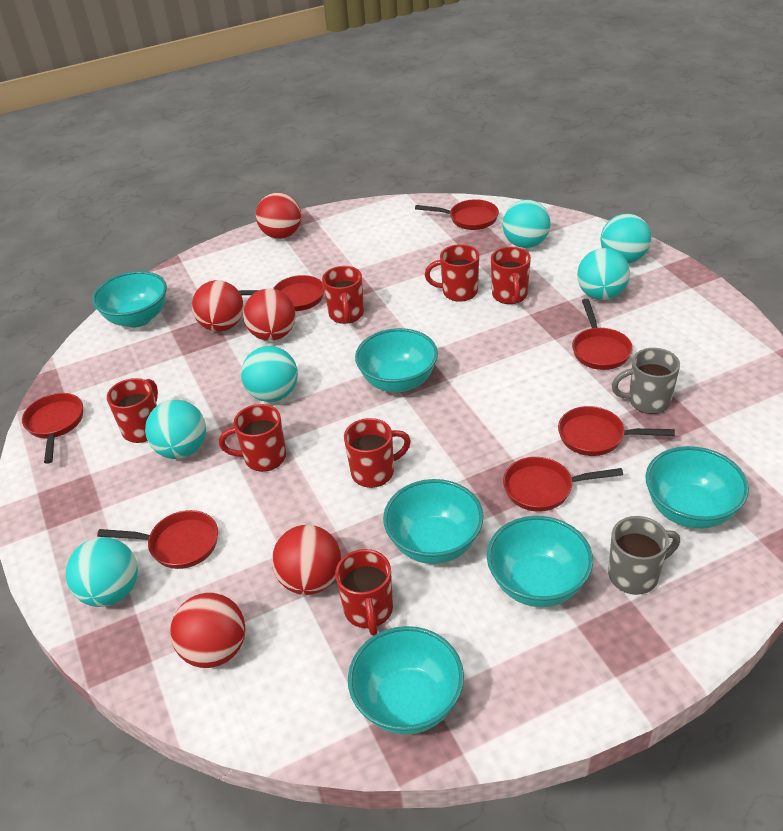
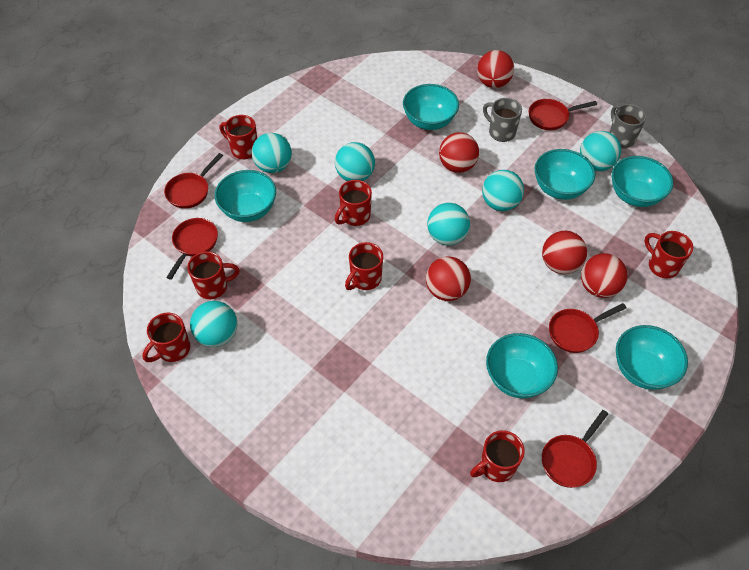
red pan: [22,393,83,464] [97,510,218,569] [238,275,324,311] [415,199,499,230] [503,457,623,512] [558,406,675,456] [572,299,633,370] = 7 -> [164,153,223,209] [166,218,218,280] [529,99,597,130] [542,410,608,488] [549,303,626,353] = 5

